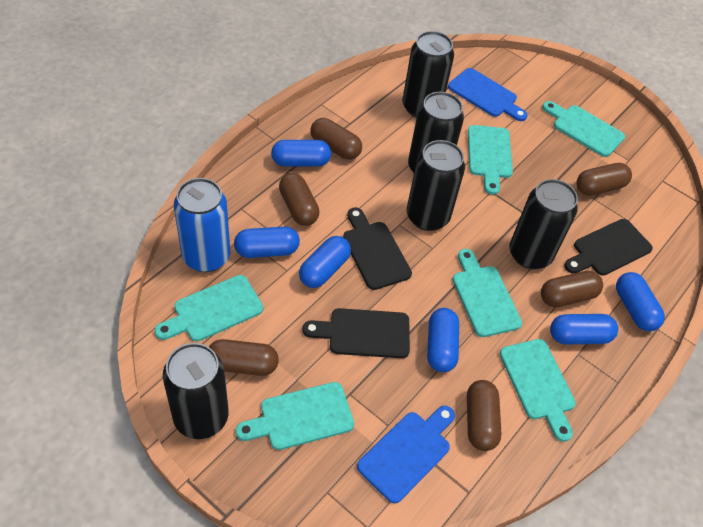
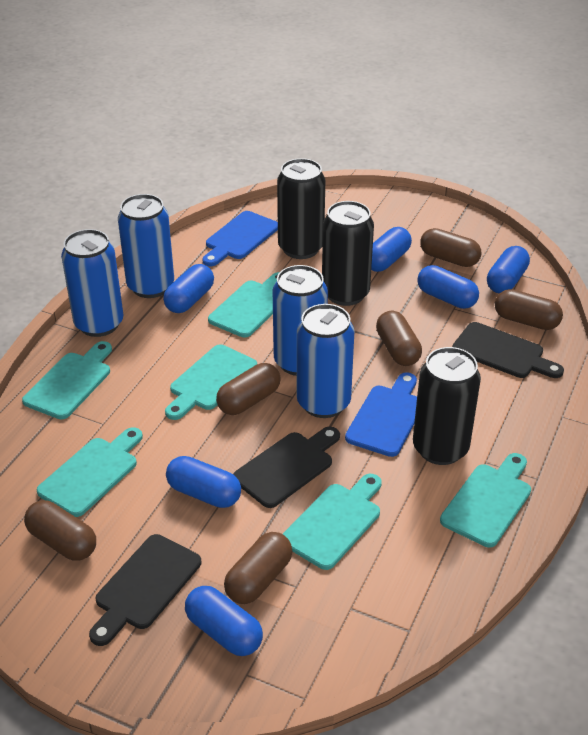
black can: [163,343,229,439] [402,31,454,118] [407,140,465,231] [408,92,464,173] [509,179,578,269] = 5 -> [277,158,325,259] [322,201,374,306] [413,347,481,465] = 3
blue can: [174,178,230,272] = 1 -> [61,229,123,337] [118,194,174,298] [273,265,328,376] [297,304,354,418] = 4

